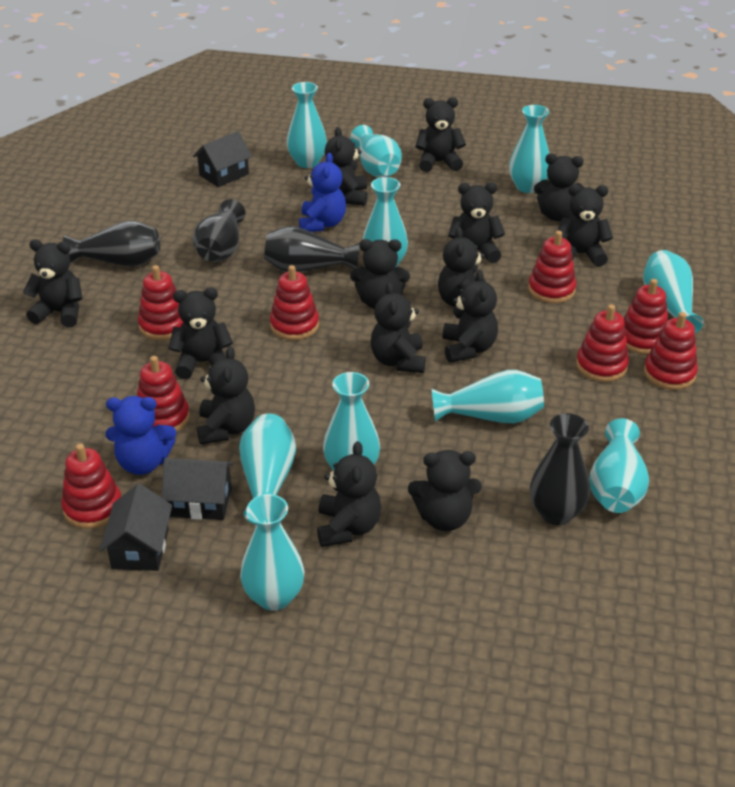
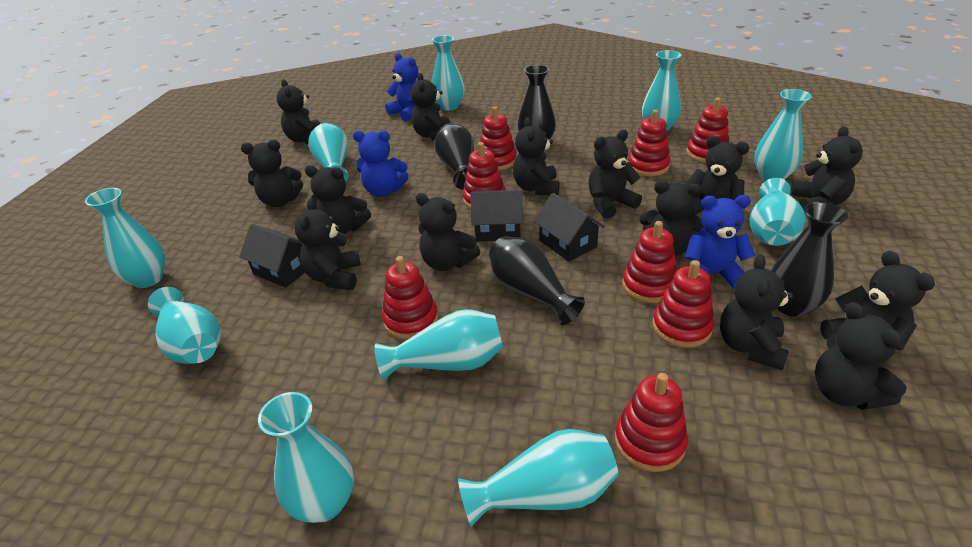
blue teddy bear: [106,396,176,475] [299,153,346,232] = 2 -> [353,131,409,197] [385,53,418,121] [685,195,755,288] = 3

